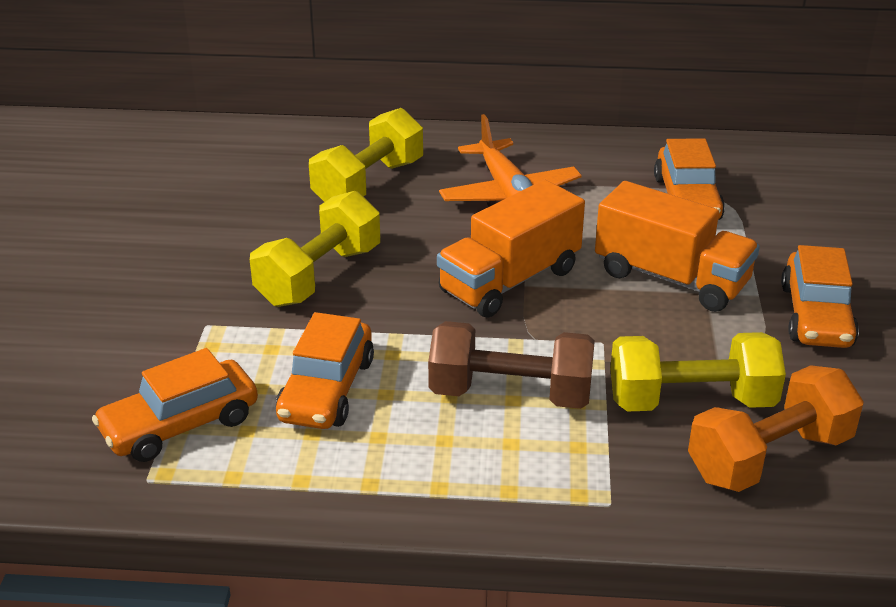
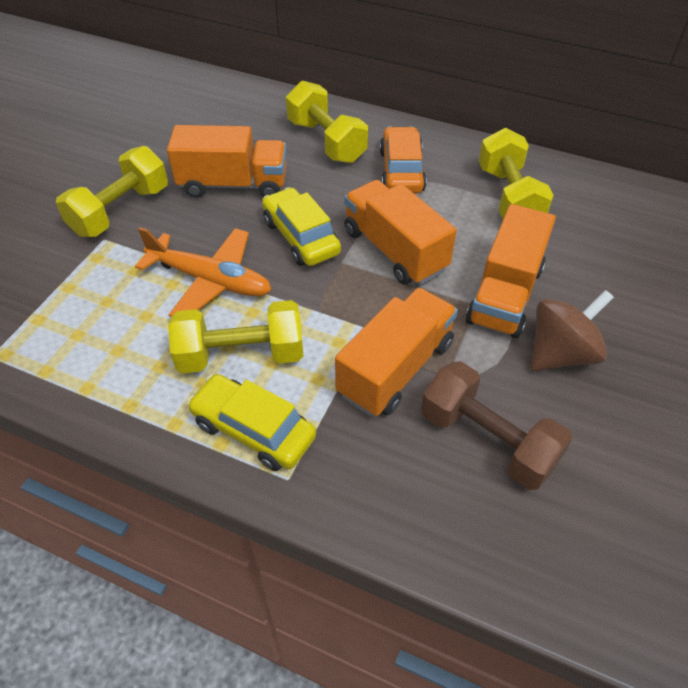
brown spinning top: none = 0 -> [531,290,614,371] = 1
orange car: [92,348,258,462] [276,312,374,429] [654,138,725,220] [781,245,859,348] = 4 -> [380,127,427,194] = 1
orange dumbbell: [688,365,864,492] = 1 -> none = 0
orange truck: [437,180,585,318] [595,181,760,312] = 2 -> [167,125,287,198] [335,288,458,416] [344,180,457,285] [466,204,556,338] = 4
yellow car: none = 0 -> [187,374,316,471] [262,187,341,266] = 2
yellow dumbbell: [250,191,380,307] [309,108,423,202] [610,332,786,412] = 3 -> [56,146,168,237] [168,300,303,373] [286,80,368,163] [479,128,554,219] = 4

